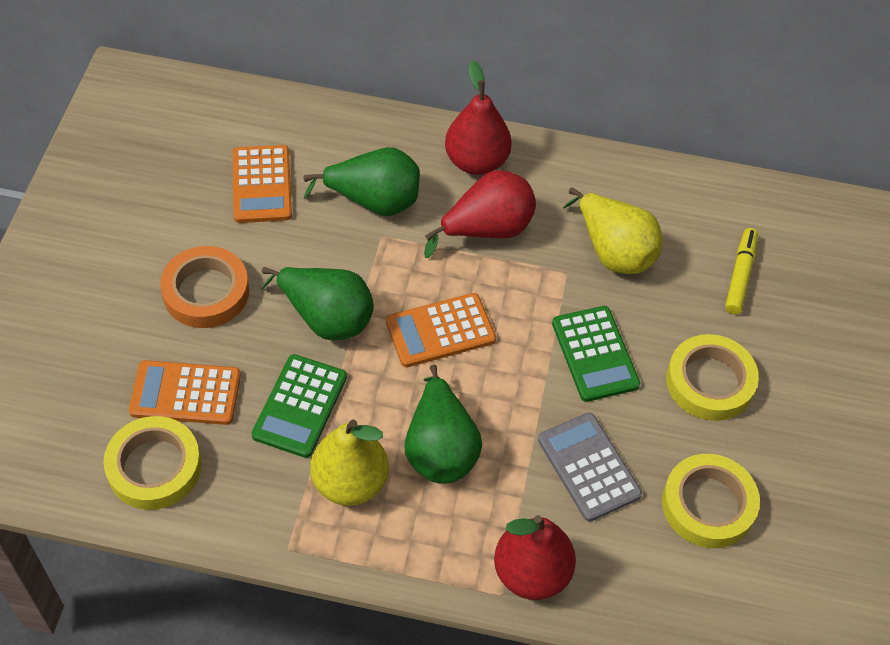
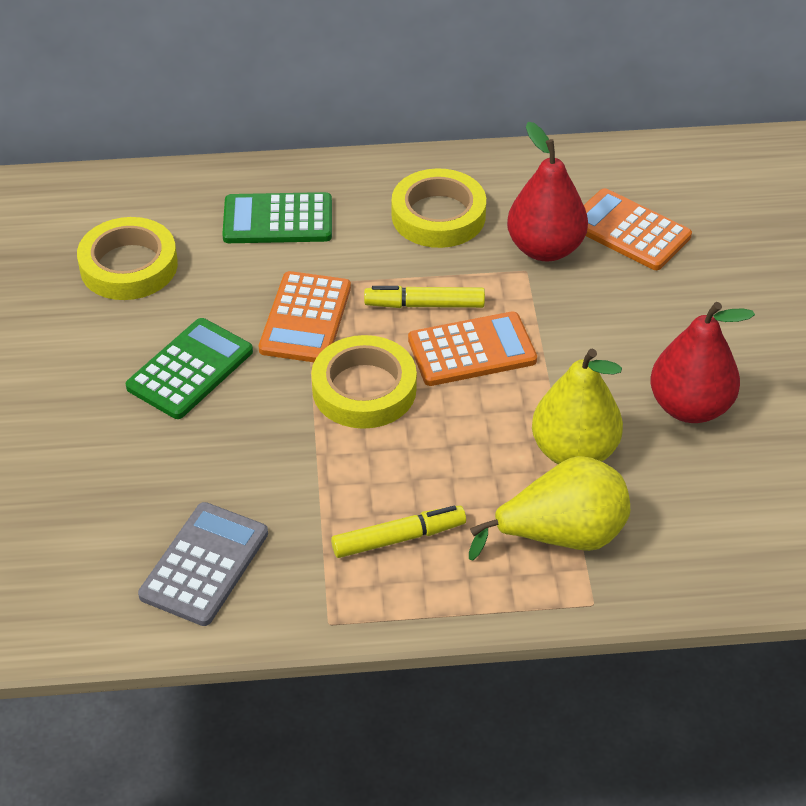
green pear: [261,267,374,340] [303,147,420,216] [404,364,482,483] = 3 -> none = 0
orange tape: [160,246,249,328] = 1 -> none = 0
red pear: [424,170,536,258] [445,60,512,175] [494,515,576,600] = 3 -> [507,122,588,261] [650,302,755,423] = 2
yellow marker: [725,228,758,314] = 1 -> [331,505,466,558] [364,286,485,308] = 2

